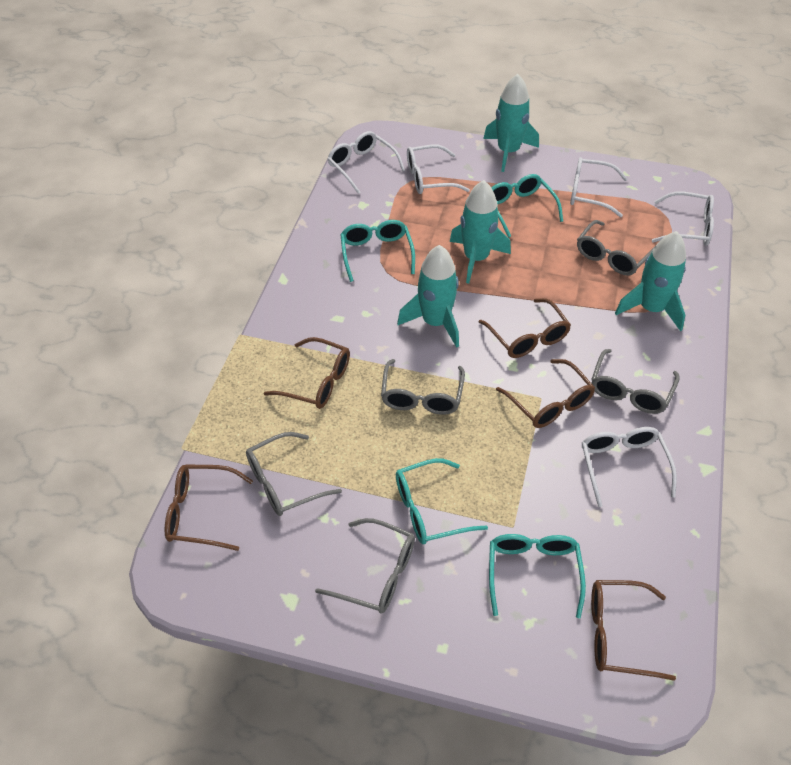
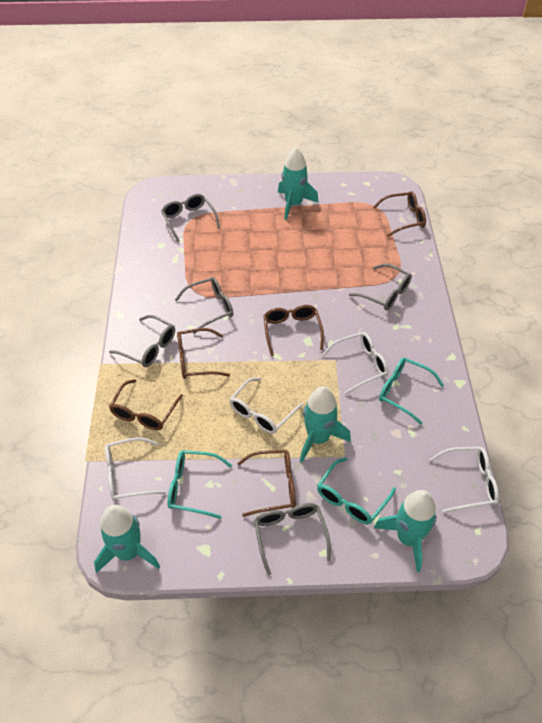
turquoise glasses: [340,220,415,282] [396,458,488,544] [489,534,586,618] [491,174,563,238] = 4 -> [168,450,232,519] [317,458,396,524] [379,357,444,425] = 3
white glasses: [327,131,405,194] [407,145,470,194] [570,157,628,217] [582,427,677,507] [652,191,714,245] = 5 -> [105,437,166,501] [229,377,303,434] [322,332,388,394] [429,446,499,513] = 4

